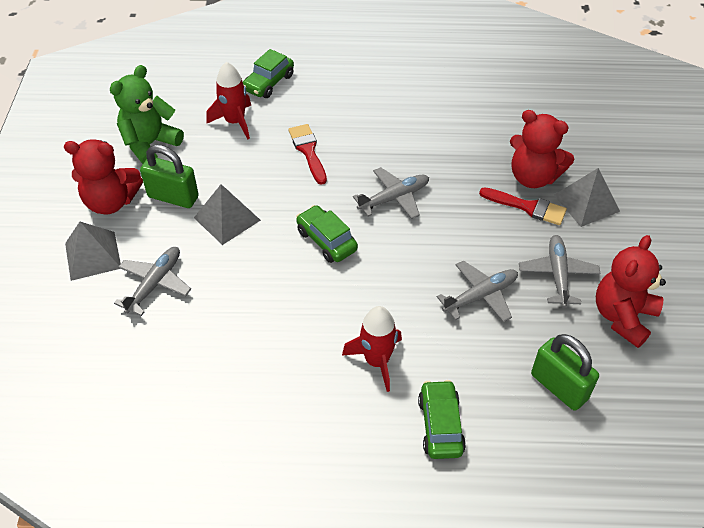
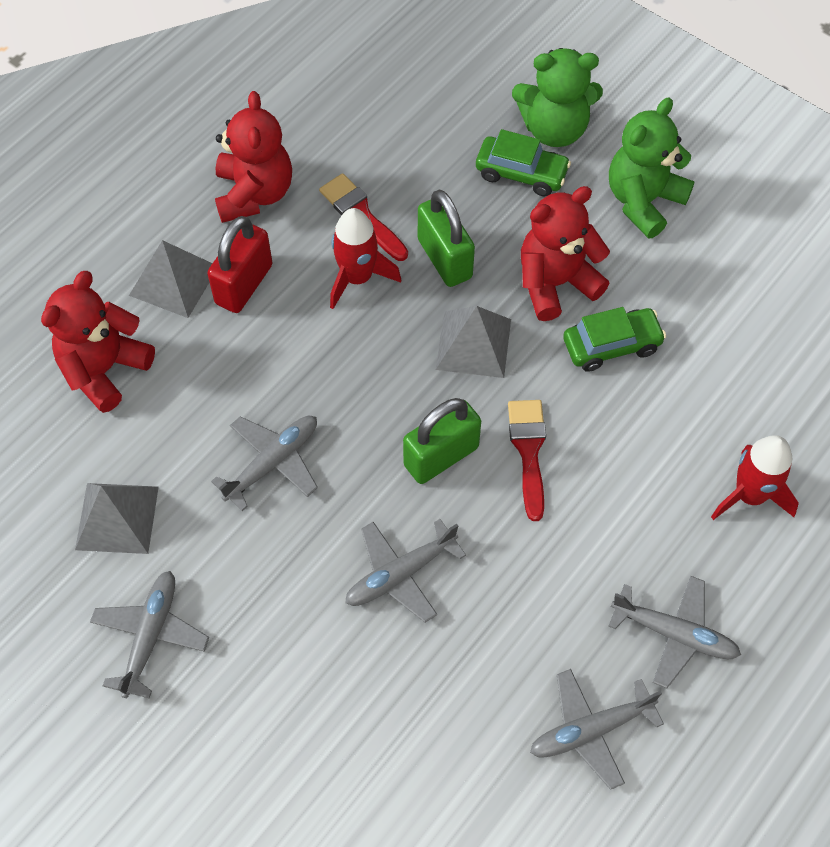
green car: [243,49,294,98] [296,205,358,263] [418,380,466,459] = 3 -> [476,129,571,196] [563,307,666,372] = 2
green teddy bear: [110,65,184,164] = 1 -> [512,48,603,147] [609,97,695,239] = 2
grey plane: [114,247,191,316] [353,167,429,219] [437,260,518,322] [519,235,601,308] = 4 -> [90,571,209,698] [211,416,318,511] [345,519,466,622] [530,669,664,790] [608,576,741,688] = 5
red padlock: none = 0 -> [207,216,273,313] = 1

